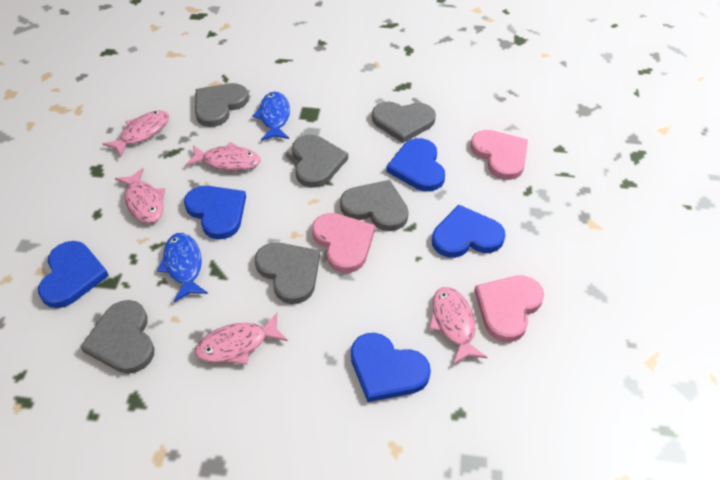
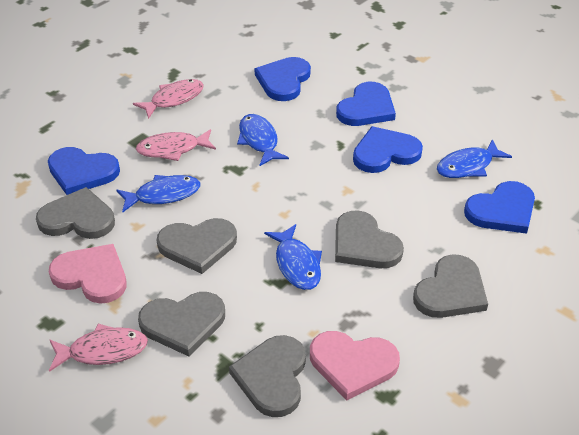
blue fish: [157,233,208,302] [253,92,290,141] = 2 -> [116,175,200,213] [237,114,289,166] [264,224,322,290] [437,139,512,178] = 4
pink fish: [103,110,169,157] [115,168,165,223] [185,142,261,171] [195,313,288,365] [429,287,487,365] = 5 -> [49,324,148,372] [133,79,204,119] [136,129,216,161] = 3
pink heart: [312,213,375,273] [471,130,528,180] [474,276,544,342] = 3 -> [49,244,127,304] [310,331,400,401] = 2

